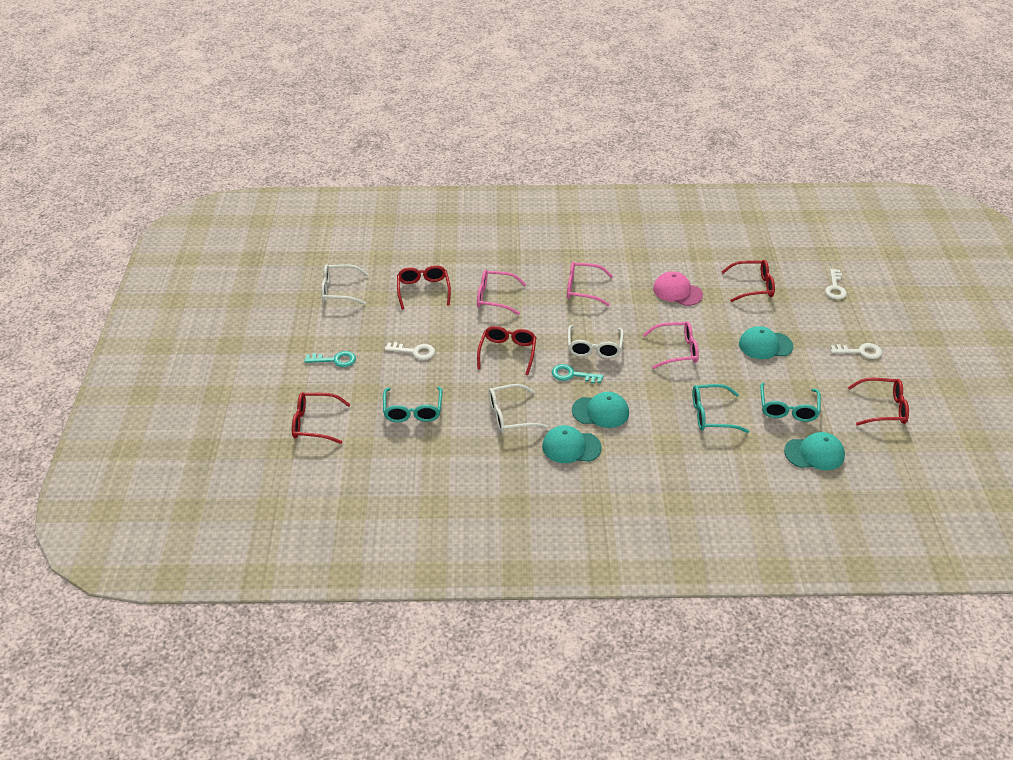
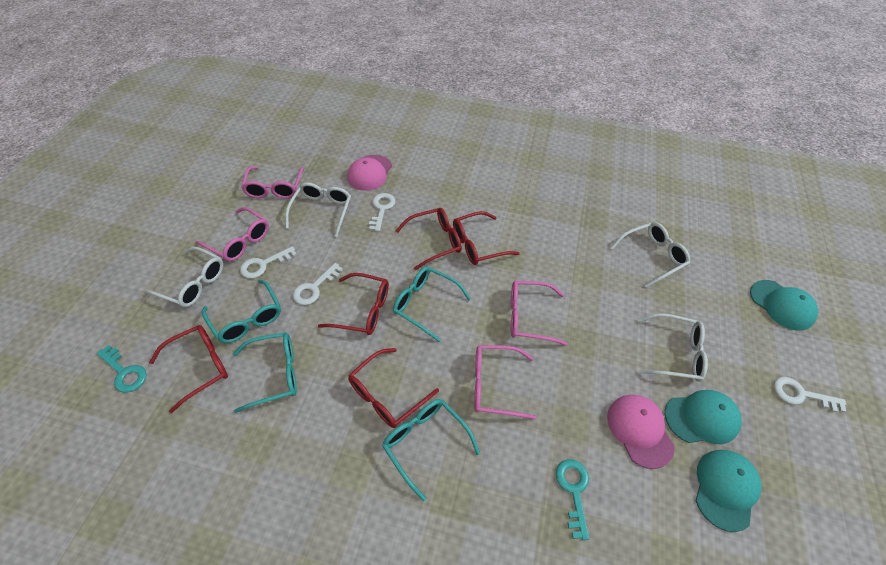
pink cap: [653,271,703,306] = 1 -> [347,155,392,191] [607,395,675,469] = 2
pink glasses: [477,270,526,315] [567,262,613,306] [643,321,699,369] = 3 -> [195,207,269,261] [241,166,305,199] [474,345,537,419] [511,281,568,346] = 4
turquoise cap: [542,425,602,463] [572,392,629,428] [739,326,793,359] [784,432,845,470] = 4 -> [665,390,742,444] [696,450,761,532] [750,280,818,331] = 3
turquoise glasses: [383,387,442,422] [693,384,749,433] [760,382,821,422] = 3 -> [202,280,281,343] [233,332,297,413] [382,399,480,501] [393,267,471,342] = 4
white glasses: [321,264,369,305] [489,384,549,433] [568,325,624,359] = 3 -> [145,247,223,307] [285,183,351,237] [610,222,690,288] [638,313,708,382] = 4
white key: [385,342,435,360] [825,269,847,299] [831,343,882,359] = 3 -> [240,246,297,279] [293,263,343,305] [369,193,395,232] [774,377,846,413] = 4

